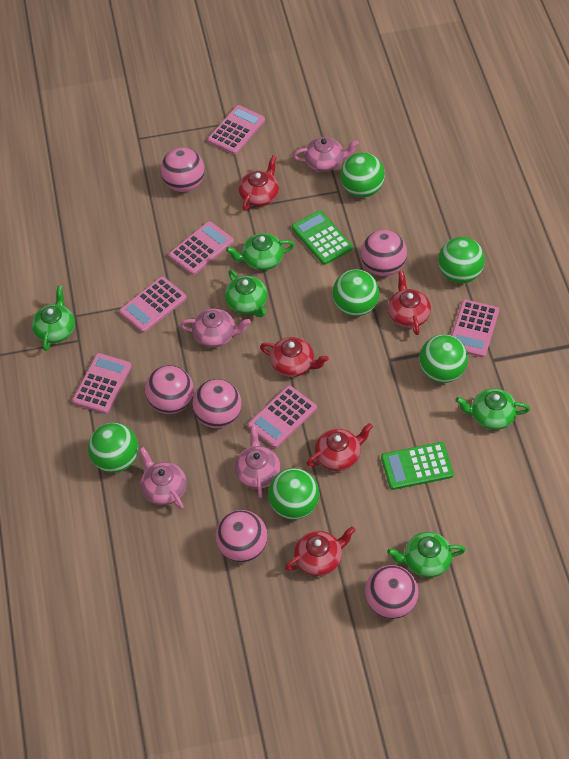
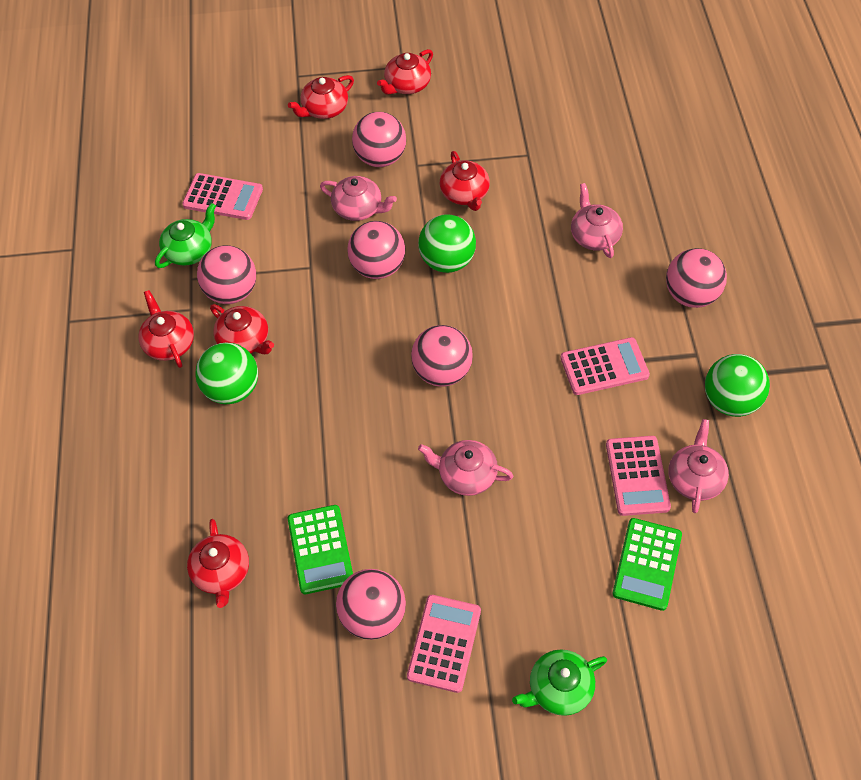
green ball: [88,423,139,473] [268,468,319,520] [332,269,379,316] [340,153,385,197] [419,335,468,383] [438,237,485,283] = 6 -> [195,343,258,404] [418,214,476,273] [705,354,770,417] = 3
green teapot: [32,286,75,351] [225,270,267,317] [226,233,295,270] [387,532,465,577] [456,388,530,430] = 5 -> [155,203,216,268] [512,649,607,716] = 2
pink calculator: [72,353,132,414] [119,277,187,333] [169,221,234,275] [208,105,265,155] [247,386,317,448] [451,300,499,358] = 6 -> [182,173,263,220] [407,595,481,693] [560,337,650,395] [606,436,671,516] = 4
red teapot: [239,155,279,211] [260,337,329,377] [285,526,355,576] [306,423,373,471] [388,271,431,335] = 5 -> [139,290,194,368] [187,519,249,608] [210,304,274,354] [288,75,354,119] [377,49,433,95] [440,151,490,211] = 6

